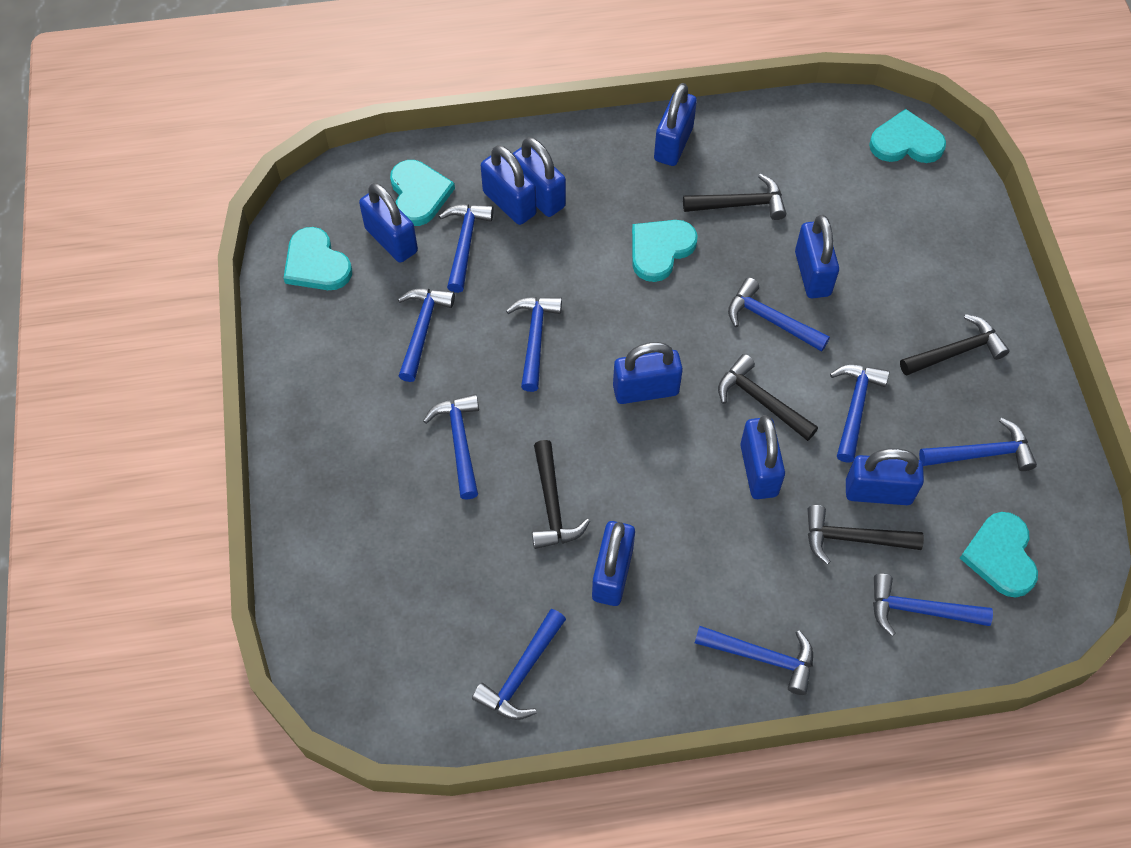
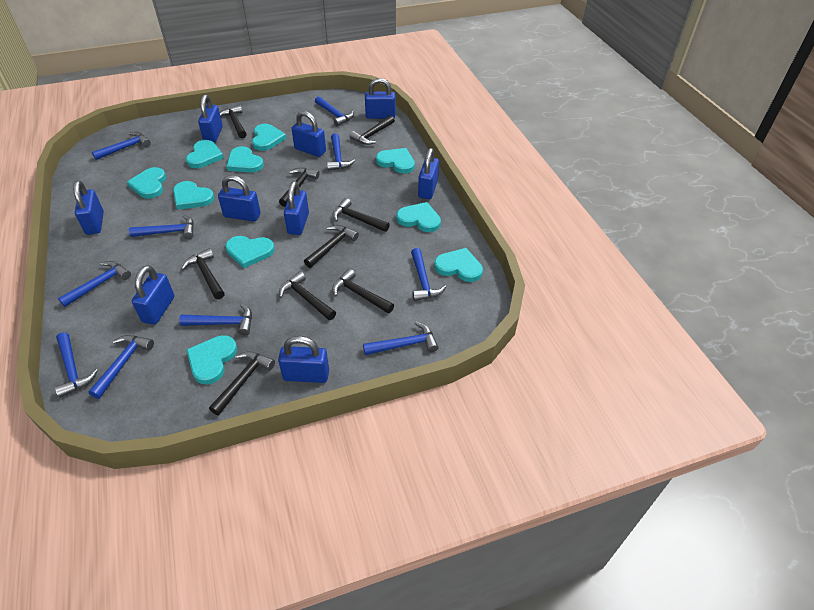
black hammer: [532,440,590,549] [683,174,786,220] [718,354,818,441] [807,505,924,565] [900,314,1009,376] = 5 -> [181,248,225,299] [209,351,275,415] [220,105,247,138] [279,168,320,207] [279,271,336,320] [304,225,359,268] [332,198,390,232] [332,269,394,314] [349,115,395,145] = 9
turquoise heart: [284,227,352,290] [390,160,455,226] [632,220,698,282] [869,109,946,163] [960,512,1038,597] = 5 -> [127,167,166,199] [173,181,214,210] [186,140,224,168] [186,335,237,384] [225,236,275,268] [226,146,264,173] [252,124,286,151] [376,148,415,174] [396,202,441,232] [434,248,483,282] = 10

